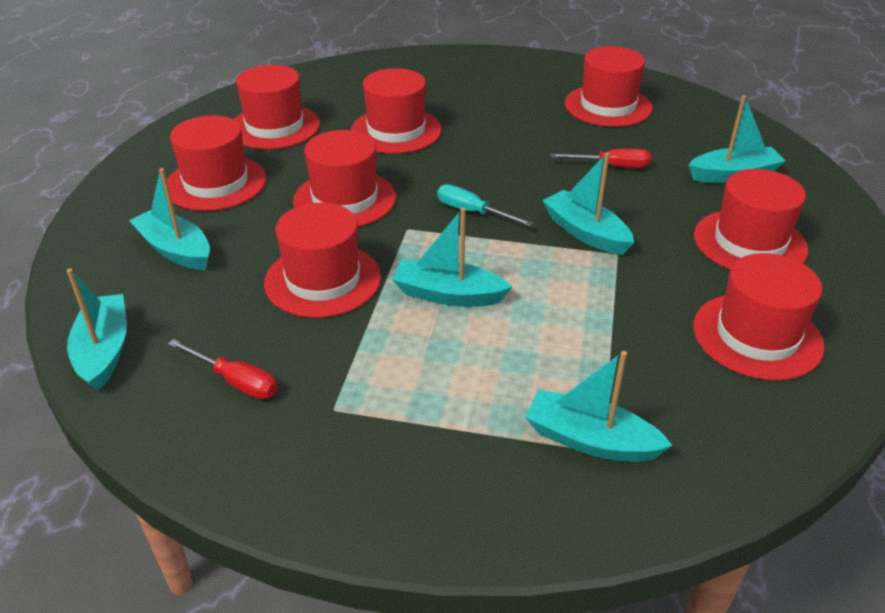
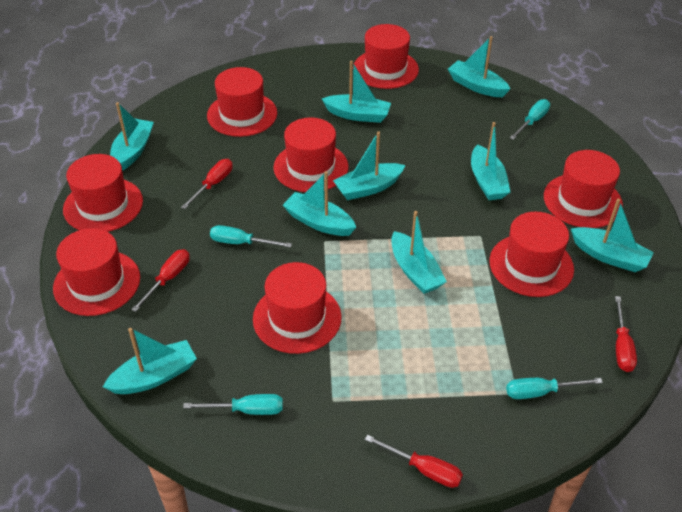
red screwdriver: [168,339,278,399] [550,149,651,168] = 2 -> [131,249,190,312] [181,159,233,209] [365,435,463,488] [615,296,637,372] = 4
turquoise boat: [67,268,127,391] [129,168,210,270] [392,208,513,307] [525,351,673,462] [542,152,634,255] [688,95,786,183] = 6 -> [103,328,197,394] [110,102,154,171] [283,171,356,236] [322,61,391,123] [333,132,405,200] [391,211,447,294] [448,36,510,97] [471,122,510,200] [571,199,654,272] = 9
turquoise screwdriver: [437,184,534,227] = 1 -> [183,394,283,415] [210,225,292,248] [506,378,603,399] [510,99,550,140] = 4

